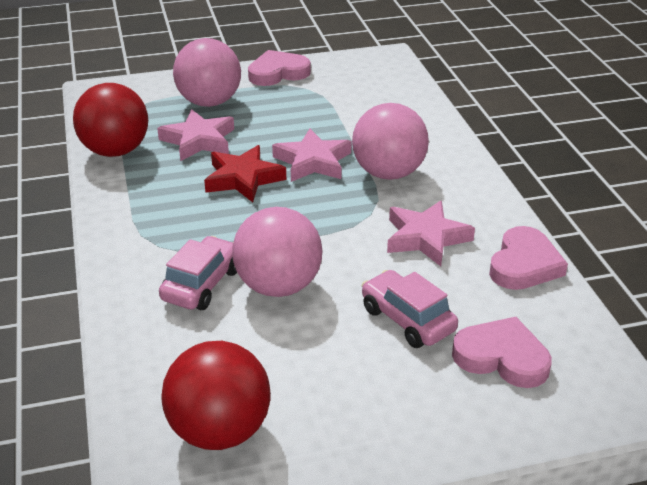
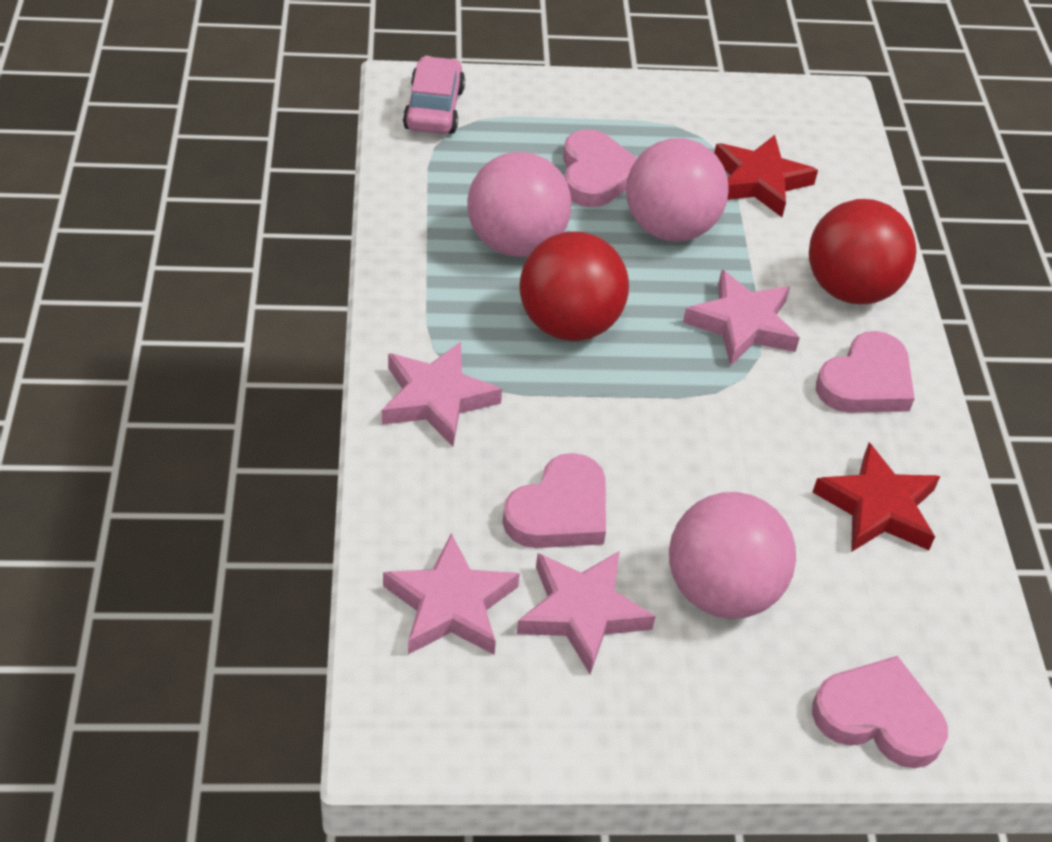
pink car: [159,236,237,310] [362,270,458,348] = 2 -> [403,56,465,134] = 1
pink heart: [248,50,311,86] [452,317,552,388] [489,226,568,290] = 3 -> [503,453,606,548] [563,129,637,207] [812,656,948,768] [816,331,915,413] = 4
pink star: [157,109,234,161] [272,129,351,182] [387,200,475,266] = 3 -> [382,342,502,447] [383,533,520,654] [517,551,656,674] [683,270,800,366] = 4
red star: [204,145,286,202] = 1 -> [714,135,818,217] [813,442,940,552] = 2

